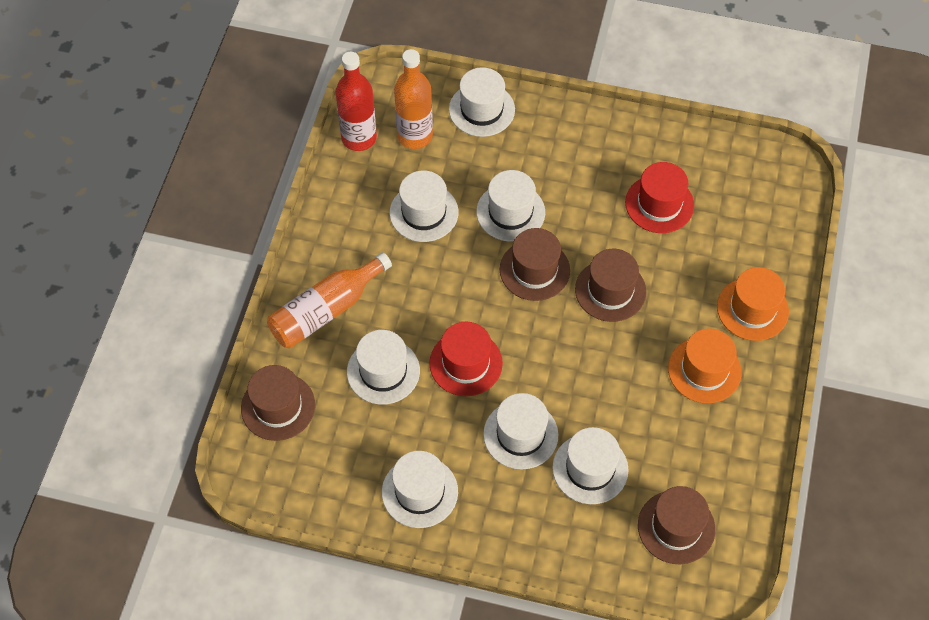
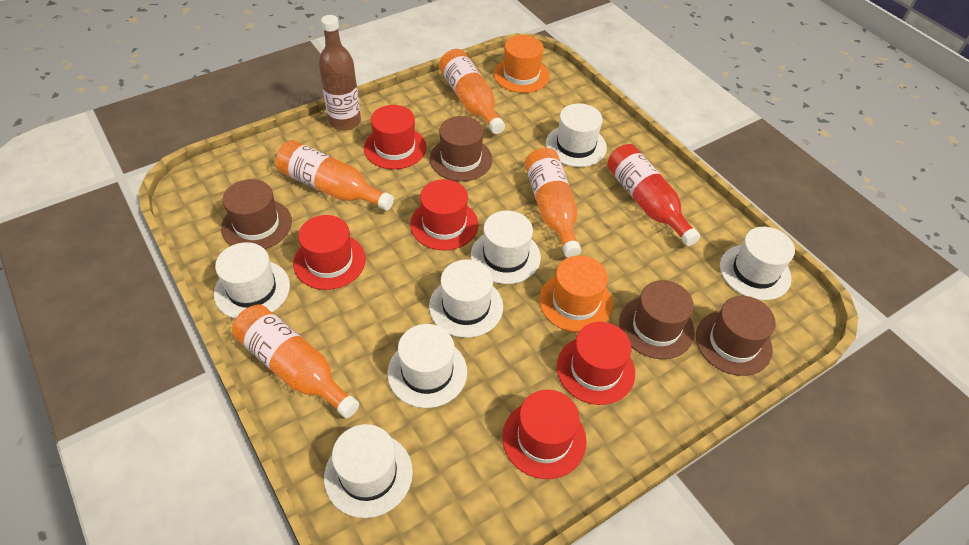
brown bottle: none = 0 -> [319,15,361,131] = 1
orange bottle: [267,252,392,348] [394,49,433,149] = 2 -> [232,304,359,418] [276,140,394,211] [439,49,505,134] [525,148,581,258] = 4
red hat: [429,322,503,396] [625,162,694,233] = 2 -> [293,215,366,290] [364,105,426,169] [410,179,478,250] [502,390,587,479] [557,322,635,405] = 5

